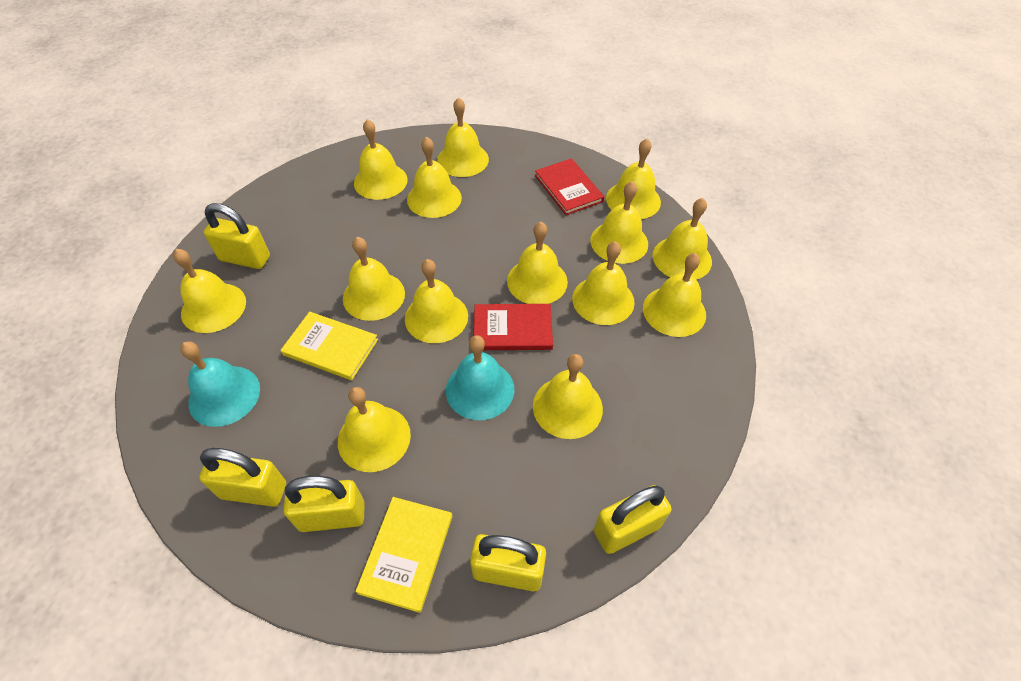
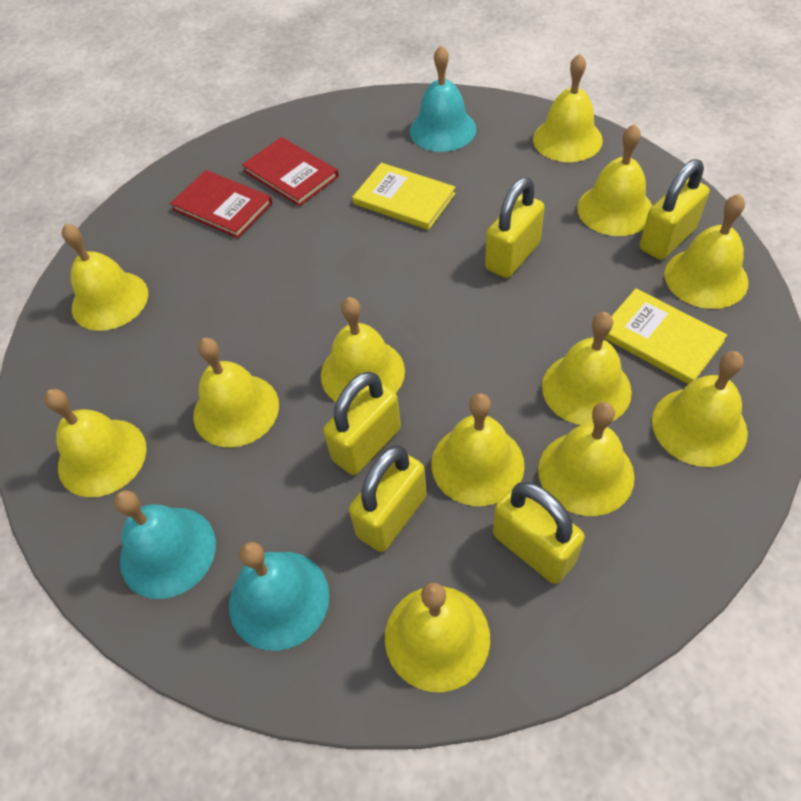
turquoise bell: [180,342,260,427] [446,335,514,420] = 2 -> [114,490,216,599] [229,542,329,651] [410,46,476,152] = 3
yellow bell: [173,249,246,333] [338,387,411,472] [343,237,405,321] [354,119,408,200] [405,259,468,343] [407,137,462,218] [437,97,489,177] [507,222,568,304] [533,354,603,439] [572,241,635,325] [591,181,648,264] [606,138,661,219] [643,253,706,337] [652,198,712,280] = 14 -> [44,389,147,497] [62,224,148,331] [194,338,279,448] [321,297,405,402] [385,583,490,692] [432,393,525,506] [533,53,603,162] [538,402,635,516] [542,312,632,425] [577,124,652,236] [652,351,748,467] [664,194,748,309] = 12

